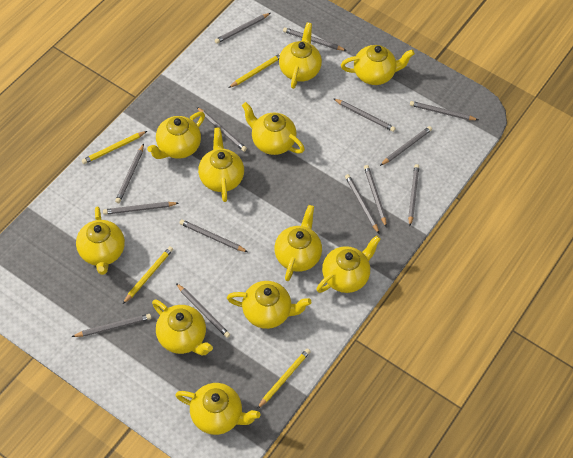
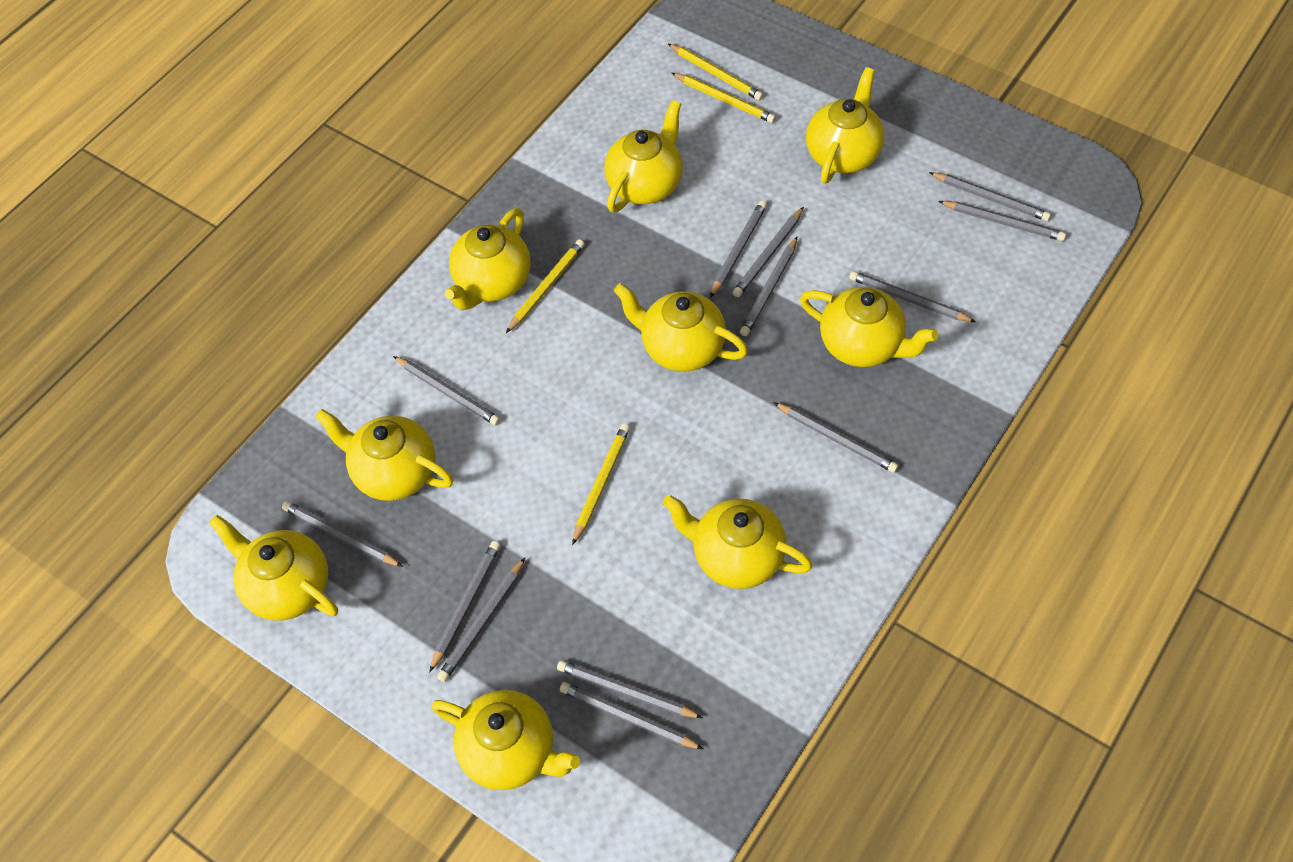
grey pencil: [71,314,152,337] [103,202,178,215] [115,144,144,203] [176,283,230,338] [180,219,248,252] [197,107,247,152] [215,13,270,44] [283,27,347,51] [333,98,396,132] [345,174,379,233] [364,165,387,228] [380,126,432,166] [408,164,419,226] [410,101,478,120] = 14 -> [282,501,403,567] [393,356,500,426] [429,541,501,672] [437,558,525,682] [557,660,703,718] [560,682,703,749] [710,201,767,298] [732,207,804,298] [740,237,797,336] [773,402,899,473] [849,271,976,322] [929,172,1051,221] [938,201,1066,241] = 13
yellow teapot: [76,206,125,275] [147,112,205,159] [152,299,213,355] [175,383,261,435] [198,127,244,202] [227,281,311,329] [242,102,305,155] [274,205,322,281] [279,22,322,89] [316,235,381,293] [341,45,415,85] = 11 -> [209,515,338,621] [315,409,453,501] [432,690,580,790] [445,208,531,310] [604,100,683,213] [614,283,748,372] [663,495,812,589] [800,287,938,367] [806,67,884,184] = 9

